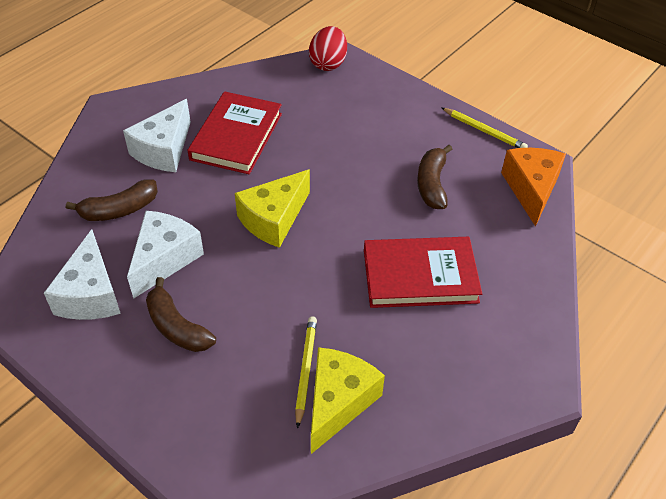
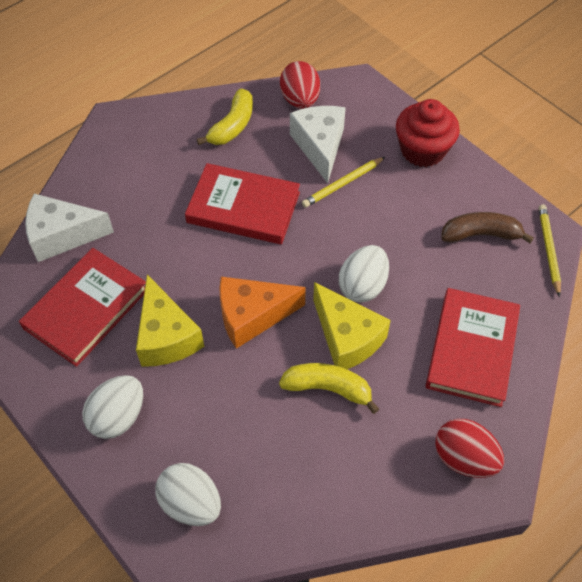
brown banana: [66,179,158,221] [146,277,216,352] [417,145,452,209] = 3 -> [441,212,534,243] = 1
red book: [188,91,282,174] [364,237,482,308] = 2 -> [19,248,146,367] [185,163,300,244] [426,288,520,407] = 3
red cupcake: none = 0 -> [396,99,460,167] = 1
red egg: [309,26,347,71] = 1 -> [280,61,320,109] [435,419,504,478] = 2
white cheese: [44,229,121,320] [123,99,191,172] [127,211,204,299] = 3 -> [25,194,114,262] [290,106,346,183] = 2
white egg: none = 0 -> [82,375,143,439] [155,463,221,526] [339,245,389,303] = 3
yellow banana: none = 0 -> [197,89,253,145] [279,363,379,414] = 2

